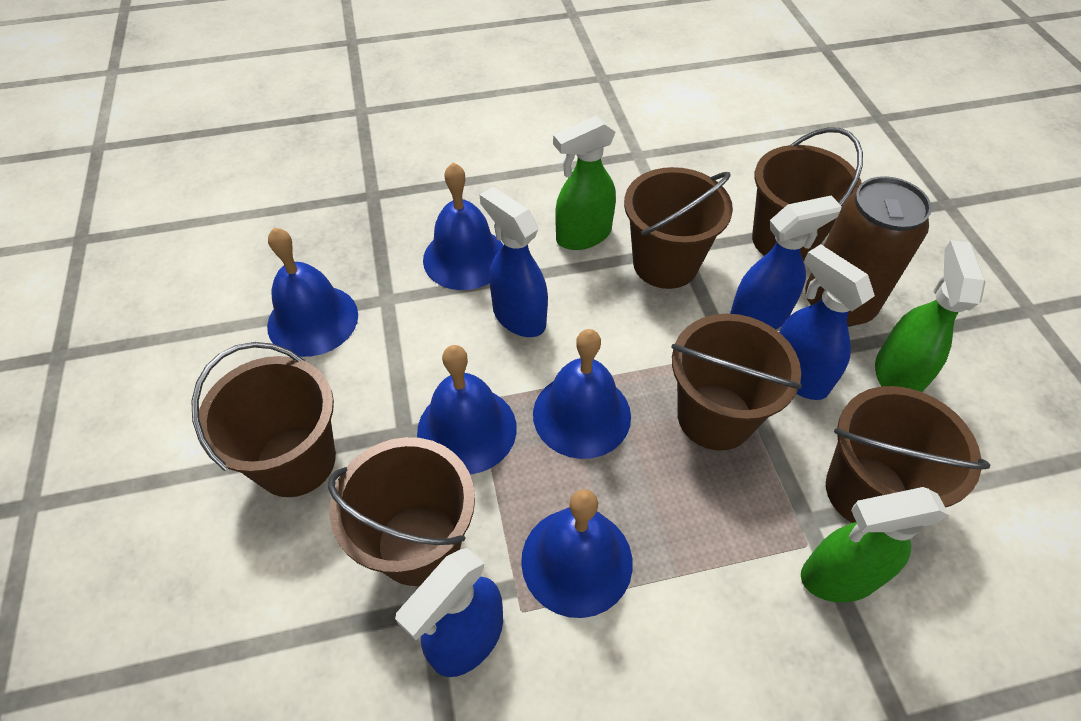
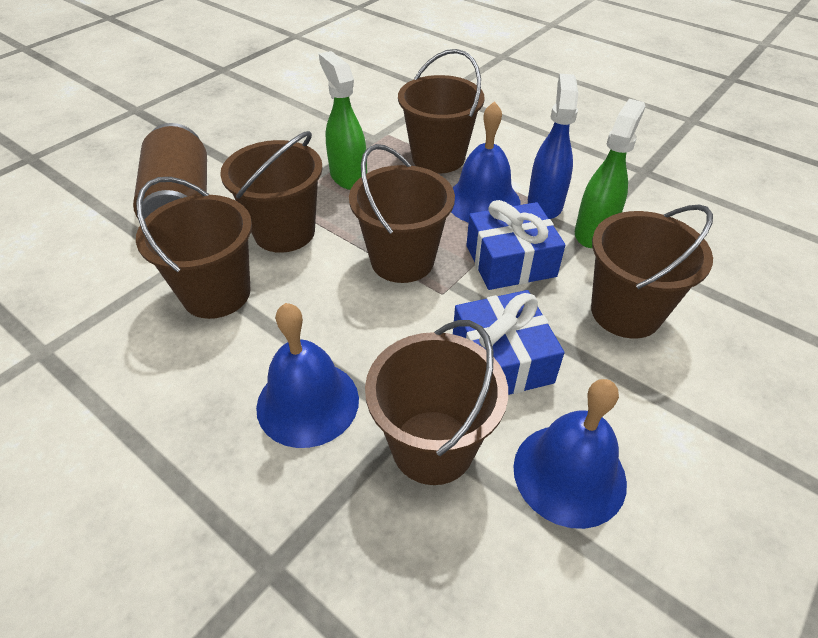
blue bell: [267,228,358,357] [417,345,517,475] [423,163,504,290] [521,489,633,618] [533,329,631,459] = 5 -> [256,303,359,448] [451,101,521,223] [513,379,627,529] = 3
blue gift: none = 0 -> [453,290,564,395] [466,200,565,290] = 2
blue spray bottle: [395,548,503,677] [480,187,548,337] [730,195,842,330] [779,244,875,400] = 4 -> [528,74,578,219] = 1
green spray bottle: [553,116,616,250] [801,487,949,603] [875,240,986,392] = 3 -> [319,51,367,190] [575,99,645,248] = 2

